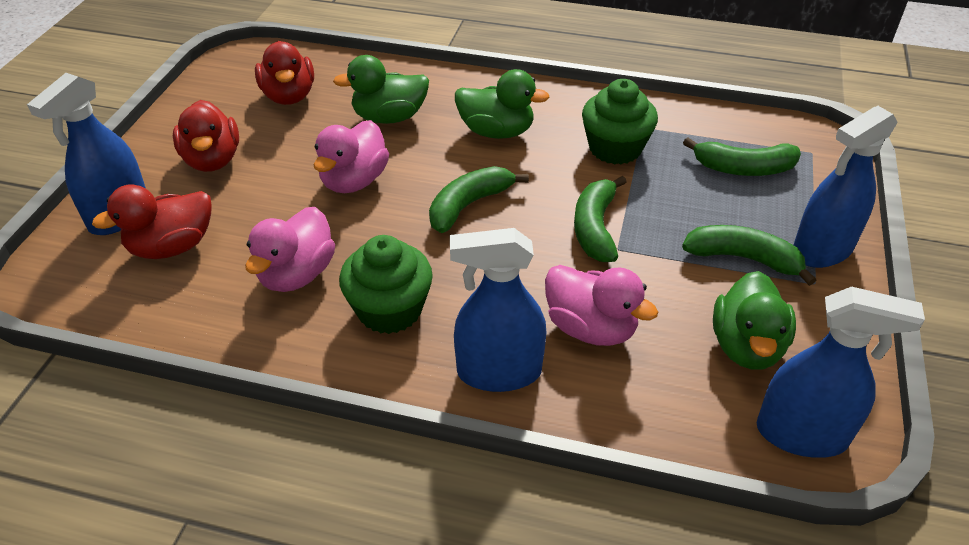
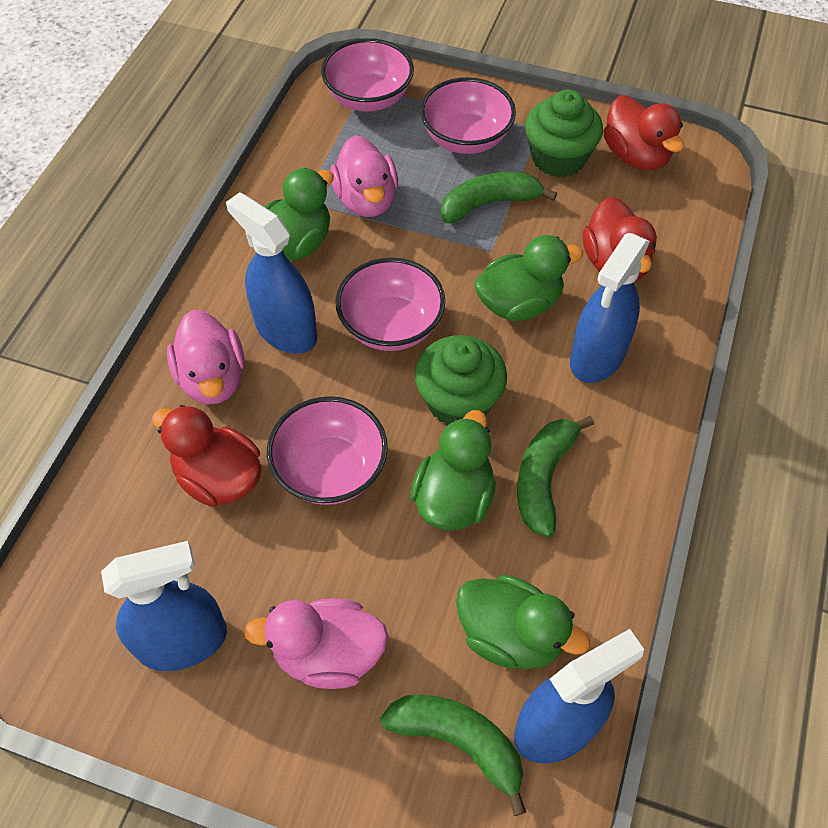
green banana: [429,166,529,233] [574,176,626,262] [682,225,816,286] [683,137,801,176] = 4 -> [380,695,526,816] [441,172,557,224] [517,416,594,537] = 3
green duck: [333,55,429,124] [455,69,550,139] [713,271,796,370] = 3 -> [265,168,334,261] [410,410,496,531] [456,575,590,669] [474,235,583,321] = 4
pink bowl: none = 0 -> [267,396,388,505] [321,38,414,112] [335,258,445,351] [420,77,516,154] = 4

